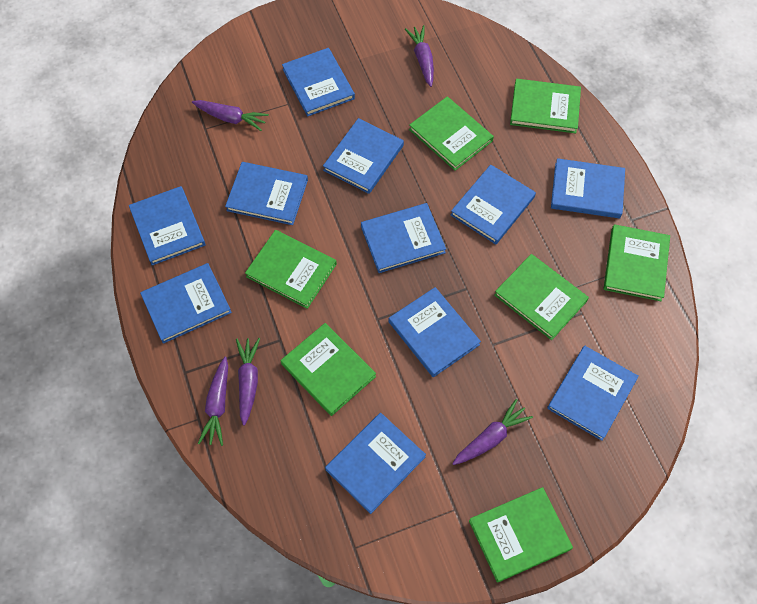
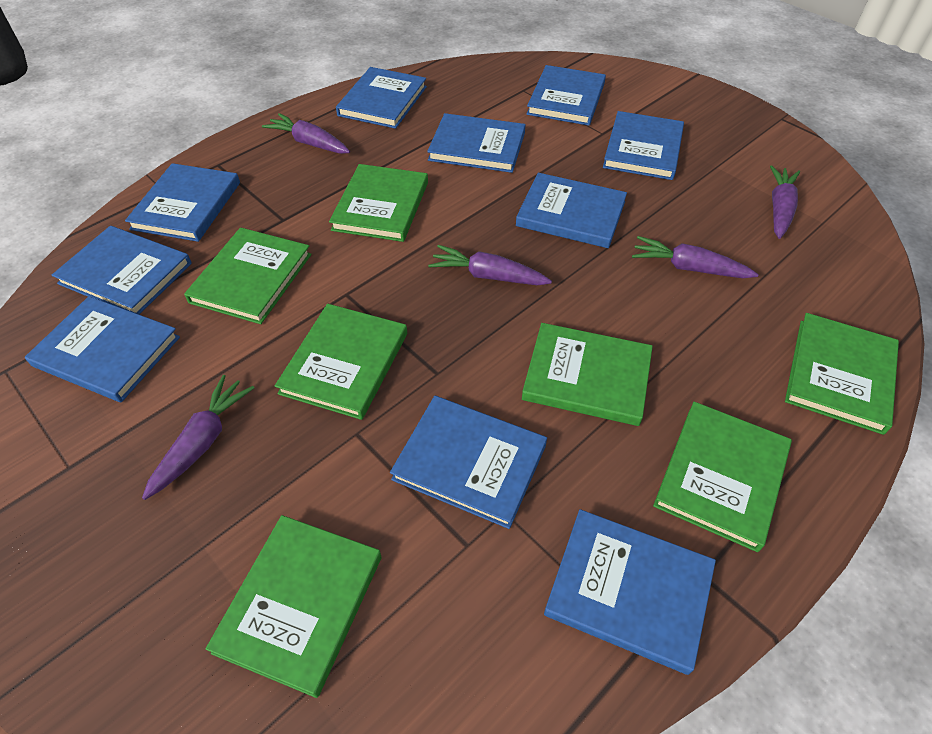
blue book: [129,186,206,265] [140,263,232,344] [225,162,308,225] [282,48,355,117] [323,118,404,194] [325,413,426,514] [361,203,446,273] [389,287,481,377] [451,165,536,244] [547,346,639,441] [551,158,625,218] = 11 -> [25,296,180,402] [52,226,192,314] [125,163,240,242] [336,67,427,129] [390,396,547,529] [427,113,525,173] [516,173,627,248] [527,65,606,126] [544,509,716,675] [603,111,684,180] = 10

